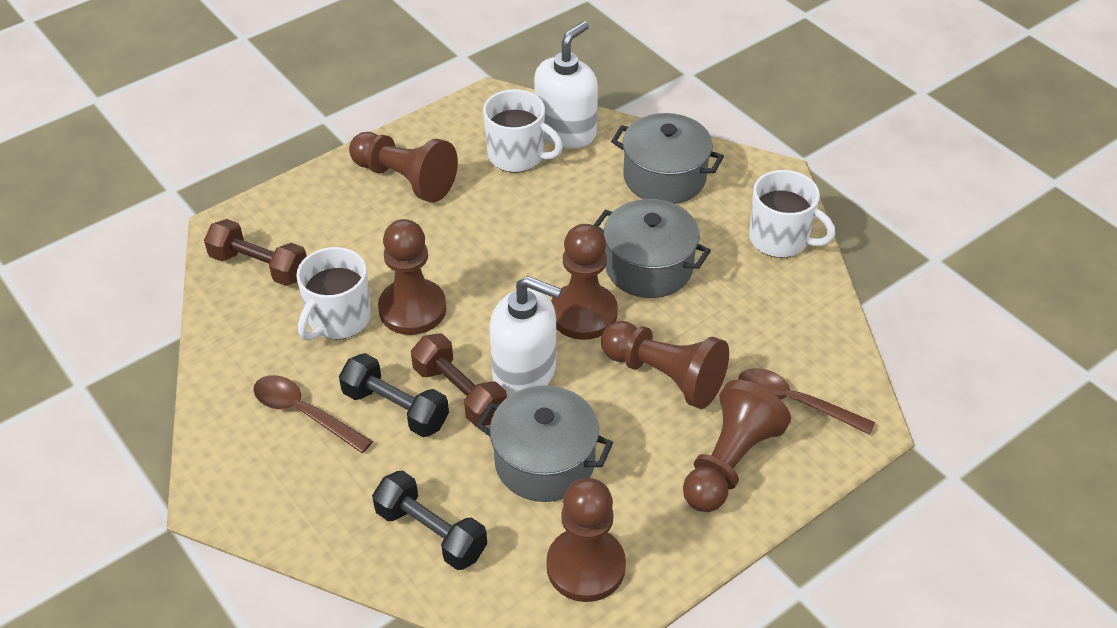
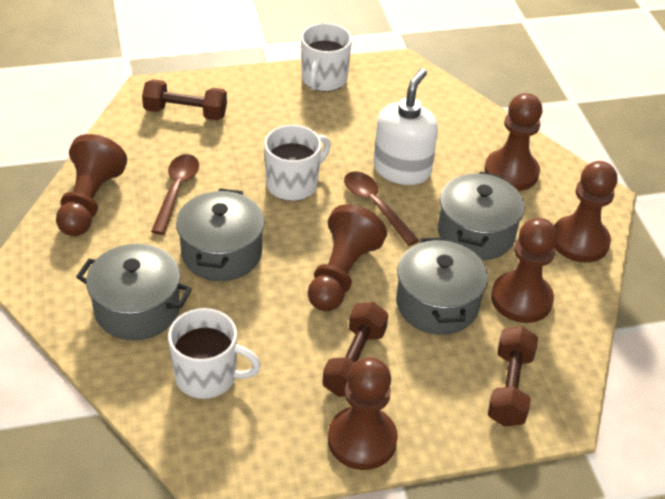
black dumbbell: [339,353,449,437] [372,471,487,570] = 2 -> none = 0
brown dumbbell: [204,219,307,286] [411,334,507,427] = 2 -> [142,79,227,120] [323,302,388,397] [488,326,538,426] = 3
grey pot: [477,385,613,502] [593,199,711,298] [611,113,724,204] = 3 -> [76,244,192,340] [176,188,265,281] [396,237,488,335] [438,171,525,260] = 4
white soap dispenser: [489,276,562,397] [534,21,598,149] = 2 -> [374,68,438,185] = 1

